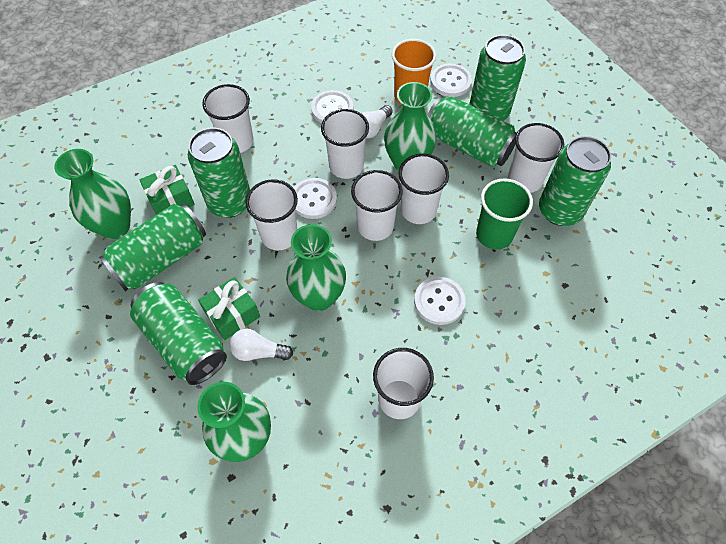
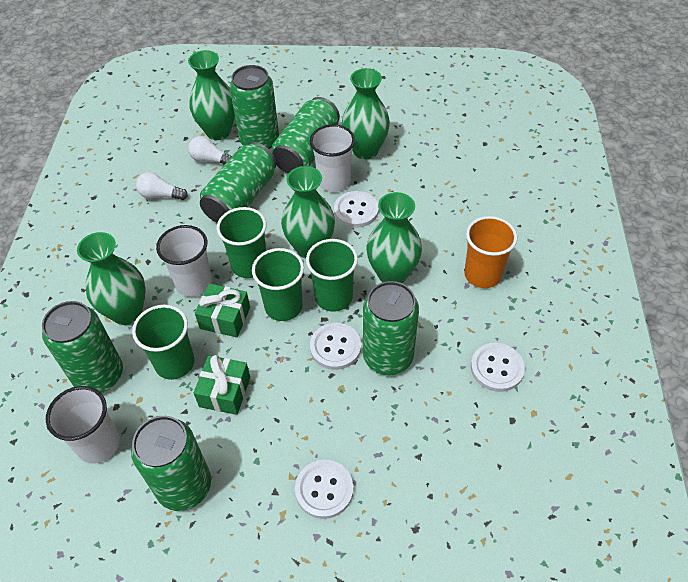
green cup: [476,178,533,249] = 1 -> [132,305,194,380] [216,207,266,278] [252,248,304,321] [306,239,358,312] = 4
green vase: [54,149,131,239] [197,382,271,462] [286,224,346,311] [384,82,437,172] = 4 -> [77,232,146,325] [188,50,235,140] [281,166,335,259] [342,68,390,159] [366,192,422,283] = 5
white cup: [202,84,254,153] [246,179,298,250] [321,109,369,179] [351,170,403,241] [373,348,434,419] [399,154,449,224] [508,123,564,193] = 7 -> [46,386,120,464] [156,225,212,297] [310,124,355,192] = 3

